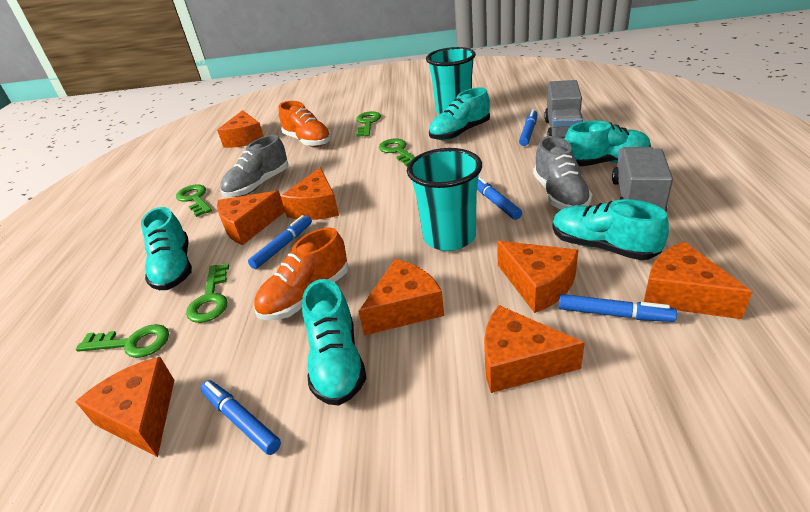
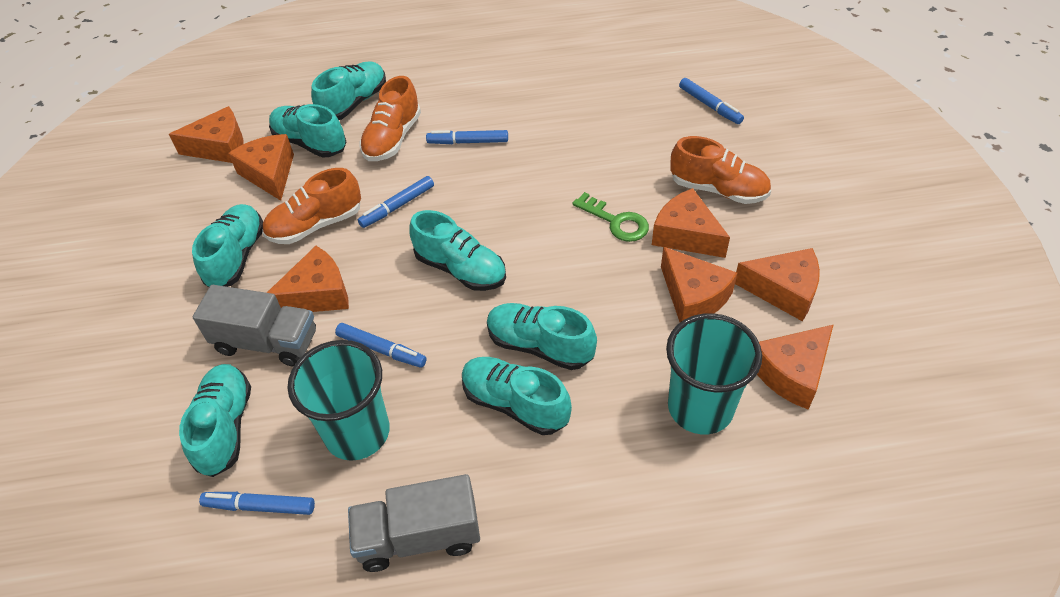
green key: [76,324,169,358] [176,185,212,217] [186,264,229,323] [356,111,381,137] [379,138,415,166] = 5 -> [572,192,649,242] = 1
grey shoe: [220,135,289,197] [533,136,592,209] = 2 -> none = 0
orange cheese: [75,357,174,457] [217,110,264,148] [217,191,285,245] [281,167,339,220] [358,259,444,336] [484,305,585,393] [497,241,578,313] [644,242,752,319] = 8 -> [169,106,244,163] [228,134,294,201] [267,246,349,312] [652,188,730,258] [661,247,737,322] [735,248,820,321] [757,324,834,410] = 7
orange shoe: [254,227,349,320] [279,101,331,147] = 2 -> [262,168,361,244] [360,76,421,161] [670,136,771,204] = 3
turquoise shoe: [141,207,192,290] [302,279,366,406] [429,87,490,140] [552,199,669,260] [565,121,651,166] = 5 -> [179,364,251,477] [192,204,263,287] [269,104,346,158] [311,61,386,120] [410,210,506,291] [462,357,572,435] [487,303,597,370] = 7

